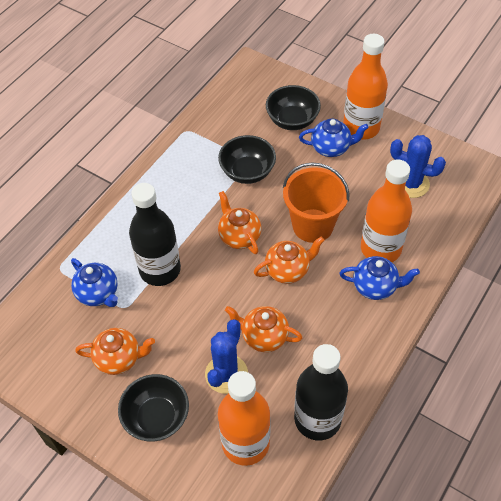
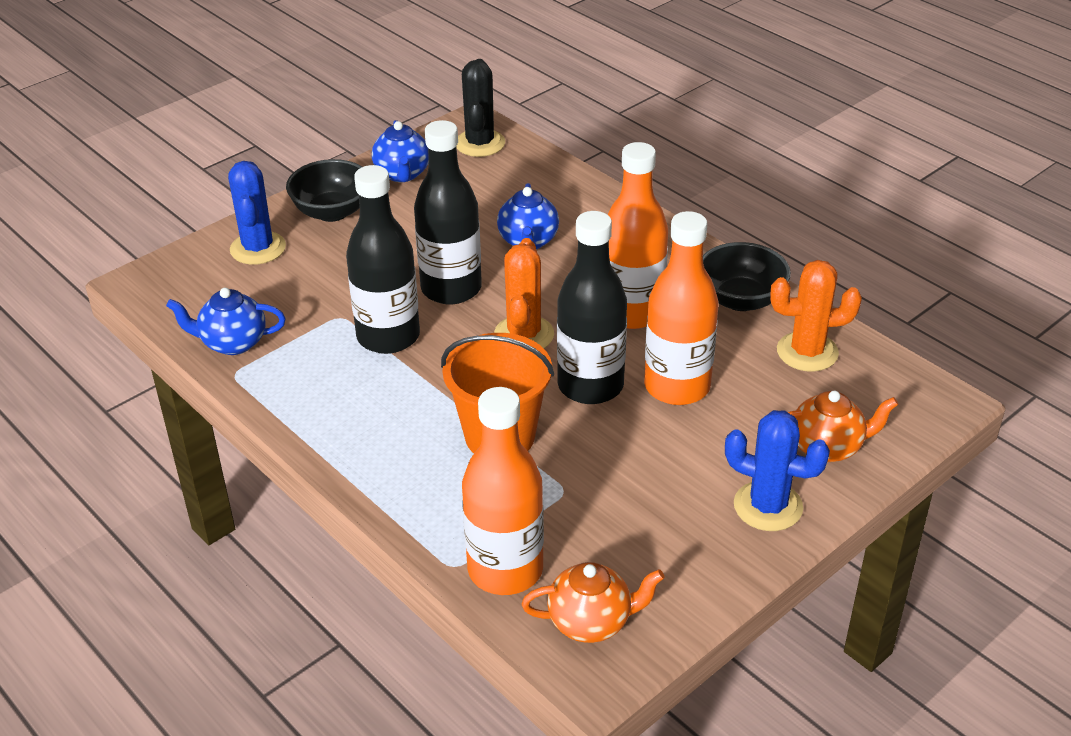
black bottle: [129,183,181,286] [294,344,348,441] = 2 -> [346,165,420,354] [414,120,482,305] [557,211,627,404] = 3
black bowl: [118,374,189,441] [218,135,276,184] [266,85,321,130] = 3 -> [286,159,362,222] [703,242,791,311] = 2
black cactus: none = 0 -> [456,59,505,157] = 1
orange cactus: none = 0 -> [494,238,554,348] [770,260,862,372] = 2
orange teapot: [75,328,155,375] [218,191,261,254] [225,306,303,352] [254,237,324,284] = 4 -> [521,562,665,643] [788,391,898,462] = 2

